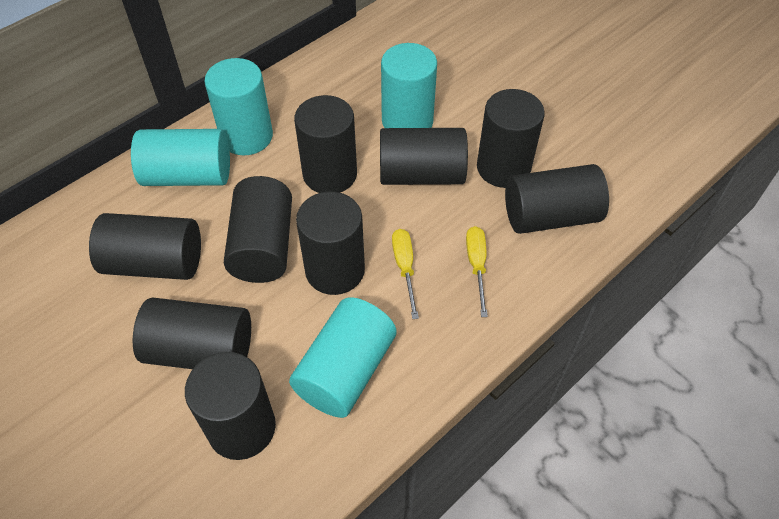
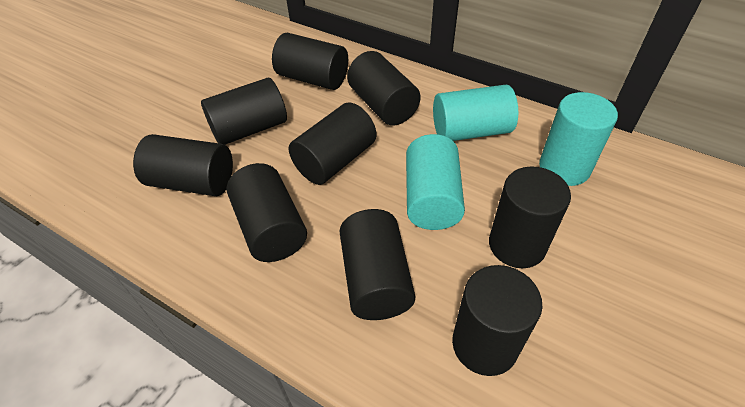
turquoise cylinder: [131,129,230,186] [204,58,273,155] [289,297,397,418] [381,43,437,128] = 4 -> [406,134,465,230] [433,84,518,141] [539,92,618,186] = 3
yellow screwdriver: [392,229,419,319] [466,226,488,317] = 2 -> none = 0

